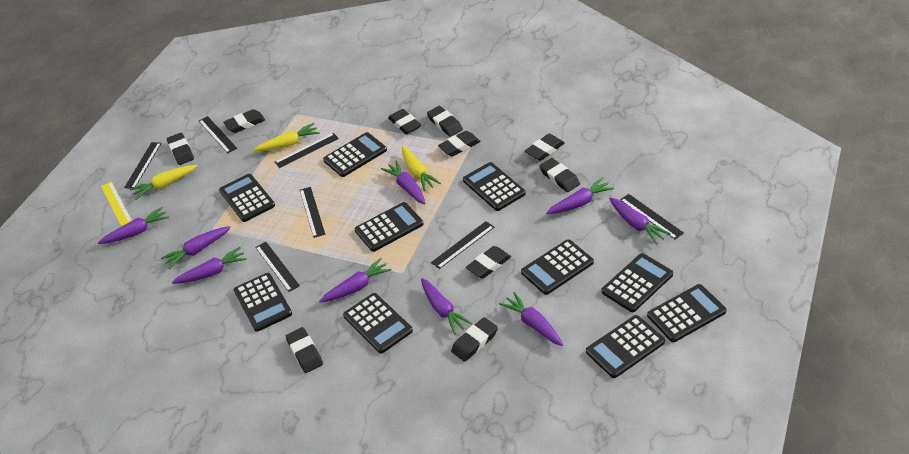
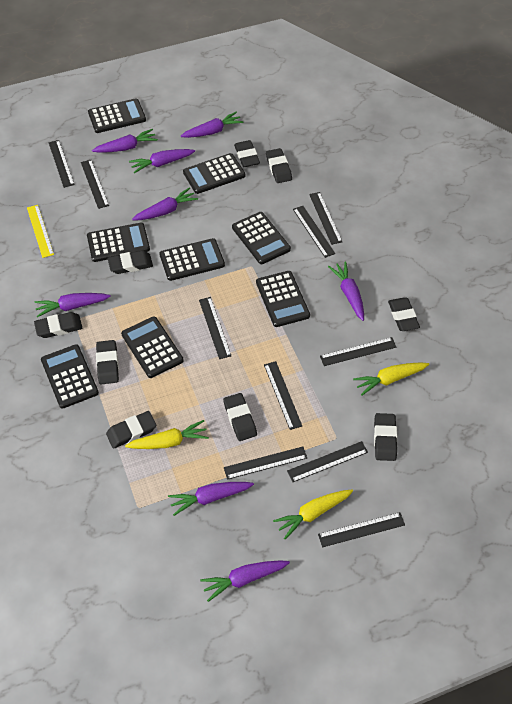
black calculator: [219,174,275,222] [234,273,292,332] [323,132,387,177] [343,293,413,353] [355,202,424,252] [463,162,526,211] [521,239,594,295] [586,315,665,378] [601,253,673,312] [647,284,726,342] = 10 -> [41,344,99,409] [87,223,150,262] [88,98,146,133] [121,316,184,378] [159,238,225,281] [183,153,245,194] [232,212,291,264] [256,271,310,327] = 8
black eraser: [167,133,194,165] [223,109,265,133] [286,327,323,373] [388,109,421,134] [427,106,463,137] [438,131,481,156] [451,317,498,362] [466,246,511,278] [525,133,565,161] [539,158,580,192] = 10 -> [34,312,82,338] [96,340,119,384] [106,411,156,449] [108,250,153,274] [223,393,257,441] [234,140,260,167] [266,148,292,183] [374,413,397,461] [388,297,420,331] = 9
black ruler: [124,142,162,189] [199,116,237,153] [255,242,300,292] [275,133,339,168] [300,187,325,238] [431,221,494,269] [620,194,684,239] = 7 -> [49,140,75,188] [81,160,109,209] [199,297,231,359] [224,446,307,480] [264,361,302,430] [287,441,368,482] [293,206,335,258] [309,192,342,245] [318,512,405,547] [320,337,396,366] = 10
purple carrot: [98,207,169,244] [161,226,231,269] [172,247,247,284] [319,258,392,303] [381,160,425,205] [421,278,473,335] [499,292,563,346] [546,177,614,214] [609,198,671,244] = 9 -> [35,293,111,317] [92,129,158,153] [129,149,195,173] [132,187,198,220] [168,482,254,516] [181,112,243,138] [200,560,290,602] [328,261,364,321] = 8

